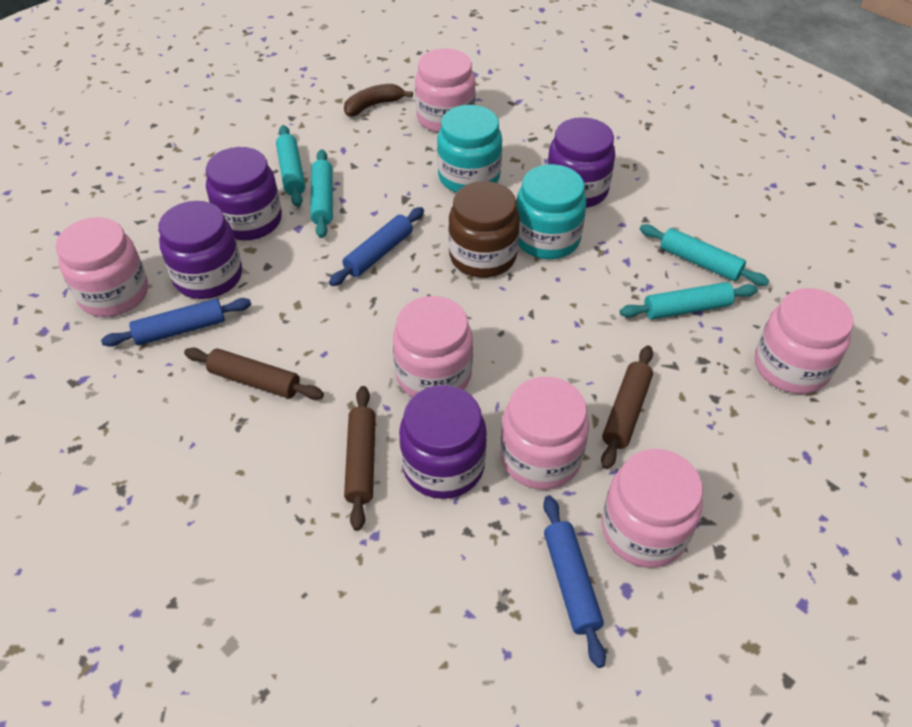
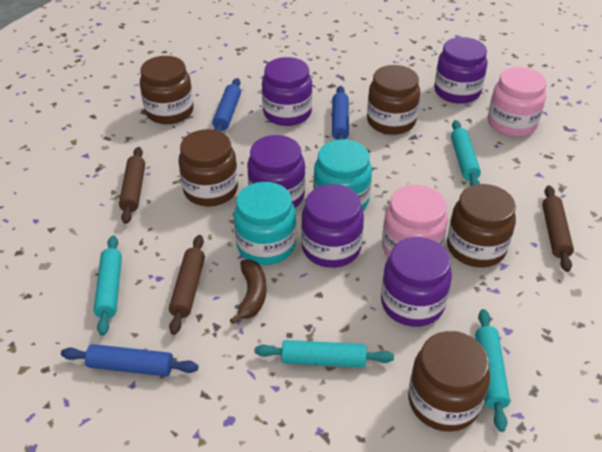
brown jar: [448,181,520,278] = 1 -> [140,56,194,124] [179,129,238,206] [367,65,420,135] [408,331,490,432] [447,184,516,267] = 5
pink jar: [56,217,148,317] [393,296,473,397] [415,49,476,133] [500,377,589,490] [602,449,703,567] [755,288,853,394] = 6 -> [382,185,448,258] [488,67,547,137] = 2
purple jar: [158,201,242,299] [206,147,282,240] [399,385,487,499] [547,117,615,208] = 4 -> [247,135,305,207] [262,57,312,126] [301,184,364,268] [381,237,452,327] [434,37,487,104] = 5

